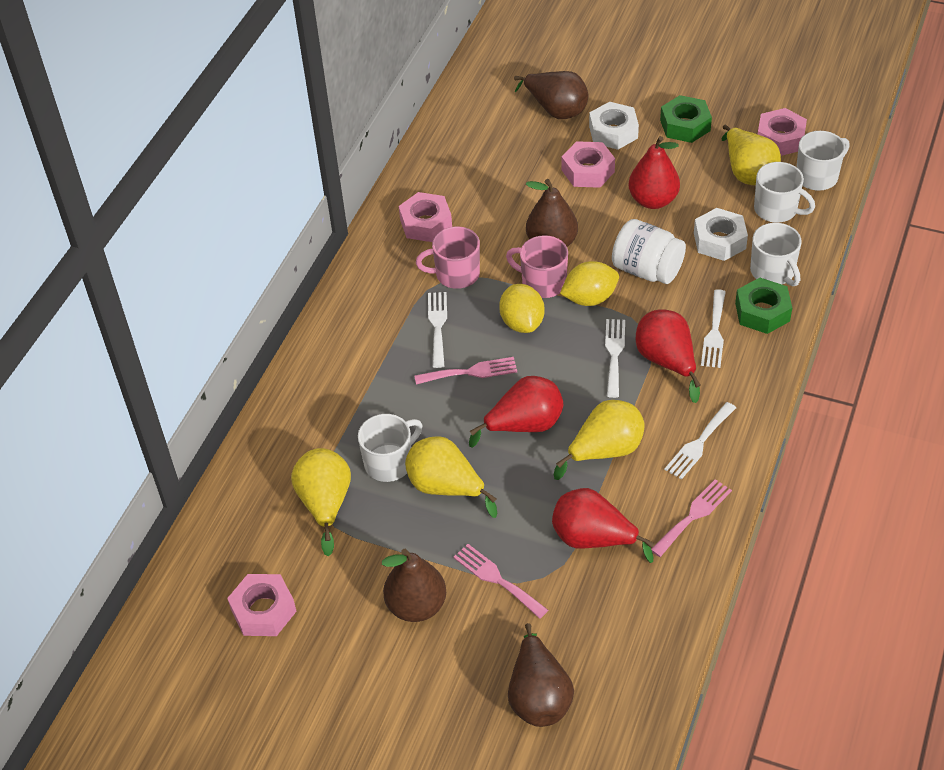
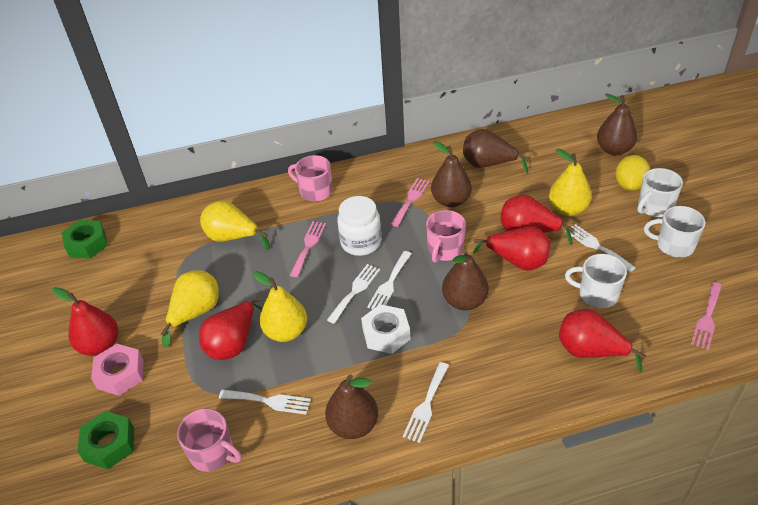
brown pear: [382,549,446,622] [508,623,574,727] [514,71,588,119] [526,179,578,247] = 4 -> [325,374,378,439] [431,141,472,207] [442,249,489,310] [463,129,530,173] [597,94,637,156] = 5
pink mug: [416,226,480,289] [506,235,568,298] = 2 -> [177,408,242,472] [288,155,332,202] [426,210,466,263] = 3
pink nut: [227,574,297,636] [399,192,452,242] [562,141,615,188] [758,108,807,156] = 4 -> [91,344,144,396] = 1
red pear: [469,376,563,448] [552,488,655,563] [628,136,680,209] [636,309,701,403] = 4 -> [52,287,118,356] [199,297,262,360] [473,226,551,271] [501,194,575,245] [559,309,646,372] = 5
white fork: [428,292,447,368] [605,319,625,398] [664,402,736,480] [701,289,726,368] = 4 -> [219,389,311,415] [327,264,380,324] [367,251,412,309] [403,362,449,443] [565,224,636,273] = 5
white mug: [358,414,422,482] [750,223,802,286] [754,162,815,223] [796,131,850,191] = 4 -> [565,254,627,308] [638,168,683,217] [644,206,706,258] = 3
white nut: [589,102,639,150] [694,208,748,261] = 2 -> [361,304,410,354] = 1
yellow lemon: [499,284,544,333] [560,261,619,306] = 2 -> [615,155,650,191] = 1

